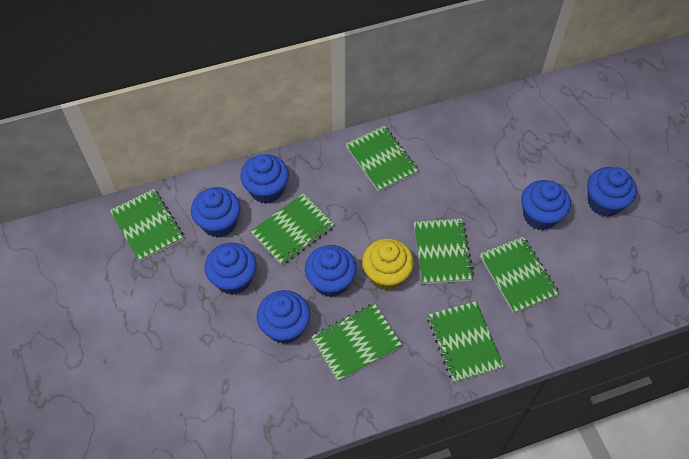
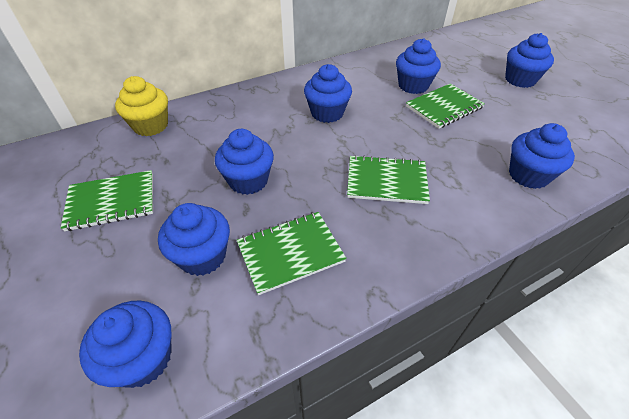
green notebook: [110,189,184,262] [251,193,335,265] [311,303,402,381] [345,126,419,192] [414,219,474,284] [427,301,504,383] [480,237,560,313] = 7 -> [61,170,153,231] [237,212,347,295] [347,155,430,204] [406,83,485,129] = 4

